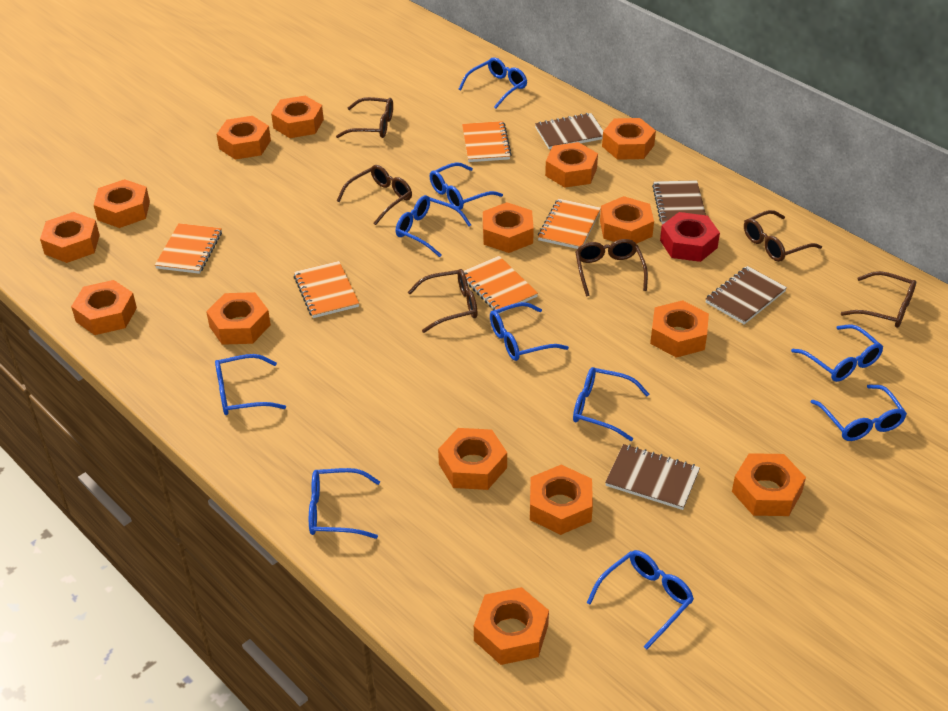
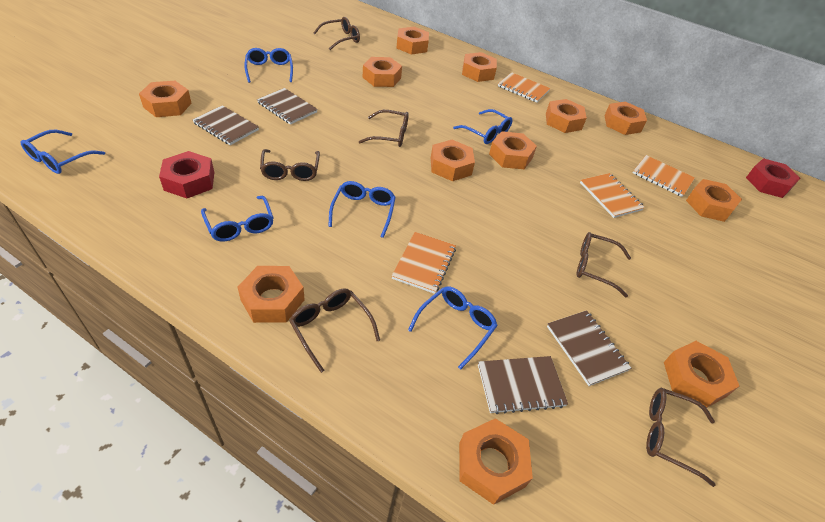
blue glasses: [215,354,286,415] [309,468,380,539] [396,195,471,257] [430,162,503,210] [459,57,527,109] [490,302,569,361] [573,367,649,441] [587,550,694,650] [791,325,883,382] [811,384,907,441] = 10 -> [20,130,105,174] [201,196,274,242] [244,48,293,83] [328,181,396,238] [408,286,498,370] [453,109,513,144] = 6
orange notebook: [155,223,222,274] [294,261,359,318] [462,121,512,162] [464,256,538,314] [538,198,601,249] = 5 -> [392,232,456,294] [498,72,551,103] [580,173,645,218] [633,155,695,197] = 4
orange nut: [40,212,100,263] [71,280,137,335] [94,179,150,228] [206,292,271,345] [217,116,271,160] [271,96,324,138] [438,428,507,490] [474,587,549,665] [483,202,534,253] [530,465,593,535] [545,142,598,188] [600,196,654,244] [602,118,656,160] [650,300,709,358] [732,453,806,516] = 15 -> [139,81,192,117] [238,266,305,323] [363,57,402,87] [396,27,429,55] [431,140,475,181] [459,418,533,505] [462,52,497,82] [489,131,537,169] [546,99,587,133] [604,102,647,135] [664,341,739,408] [686,179,742,222] = 12
red nut: [660,212,720,262] = 1 -> [159,151,214,199] [746,158,800,198] = 2

